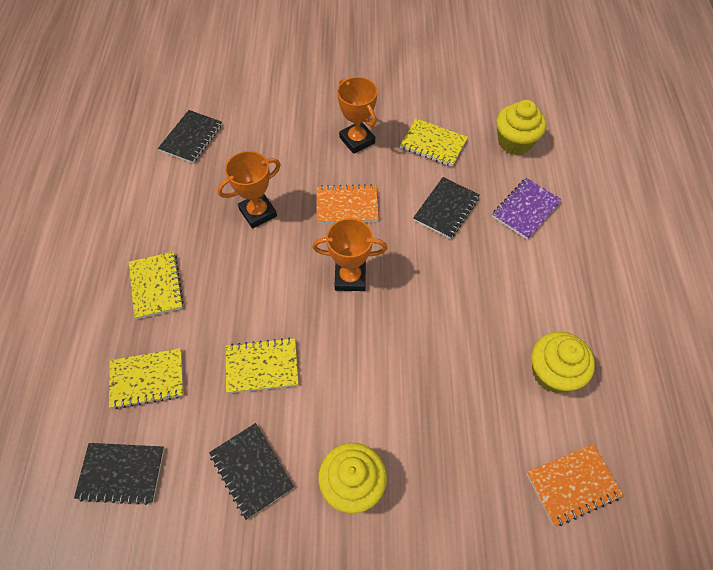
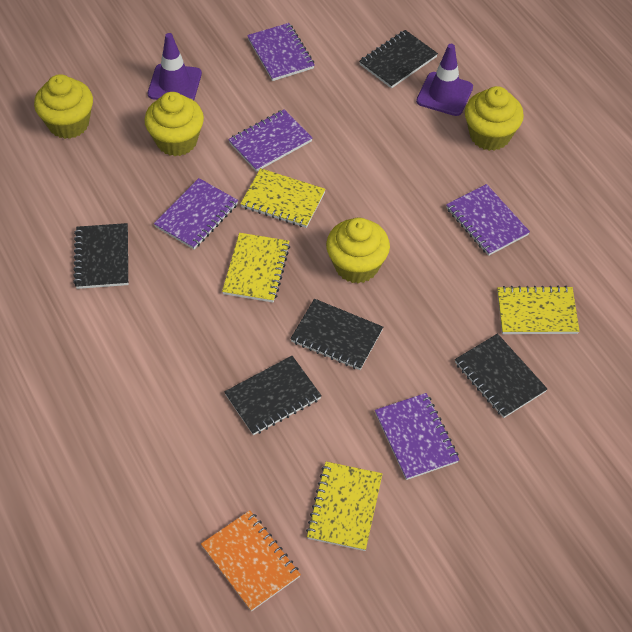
black notebook: [74,443,164,505] [158,110,222,163] [209,423,294,520] [413,177,480,239] = 4 -> [73,223,128,289] [224,356,322,435] [290,299,383,370] [359,30,438,88] [455,334,547,418] = 5
orange notebook: [317,184,379,223] [526,444,623,526] = 2 -> [201,510,301,611] = 1
orange trophy: [218,151,281,229] [312,218,387,291] [337,77,377,154] = 3 -> none = 0
purple notebook: [492,178,562,240] = 1 -> [154,178,238,249] [228,109,312,172] [247,23,315,81] [375,393,459,480] [446,184,530,256] = 5
purple traffic cone: none = 0 -> [148,33,202,100] [416,44,473,116] = 2
yellow cupcake: [318,443,387,514] [496,100,546,155] [532,332,595,392] = 3 -> [34,74,93,139] [144,92,204,156] [326,217,390,283] [465,86,524,151] = 4

